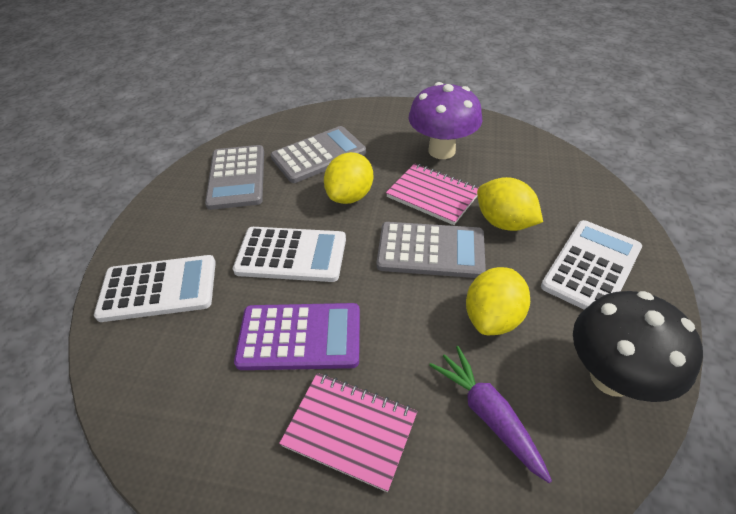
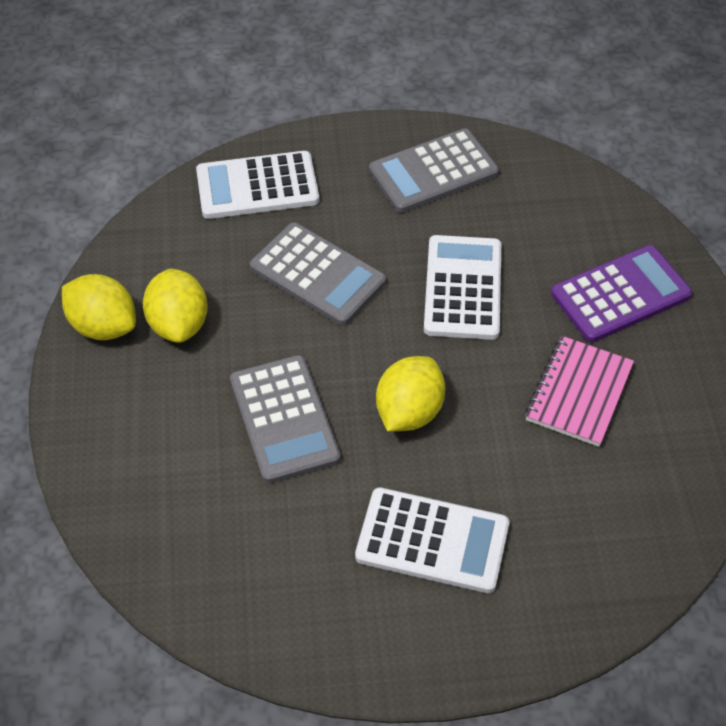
black mushroom: [573,291,703,402] = 1 -> none = 0
pink notebook: [279,373,417,492] [386,163,478,225] = 2 -> [525,336,634,447] = 1
purple carrot: [429,346,552,483] = 1 -> none = 0
purple mushroom: [408,82,482,159] = 1 -> none = 0

